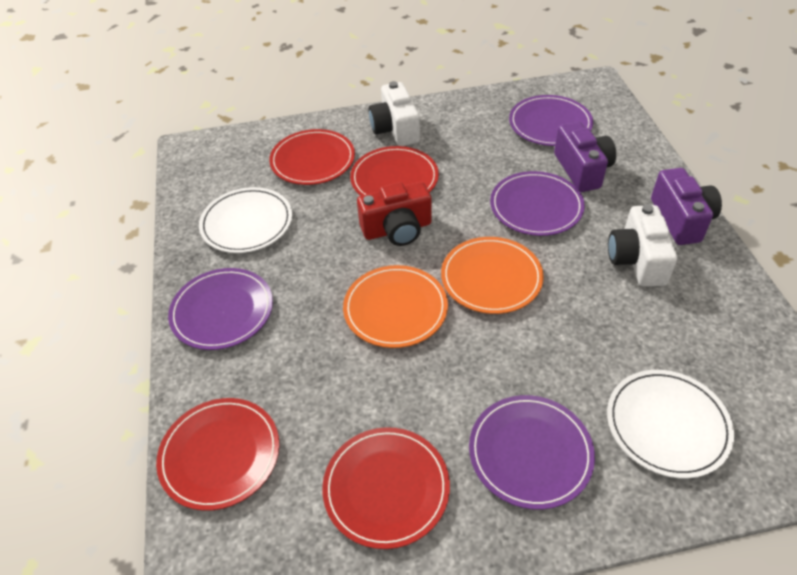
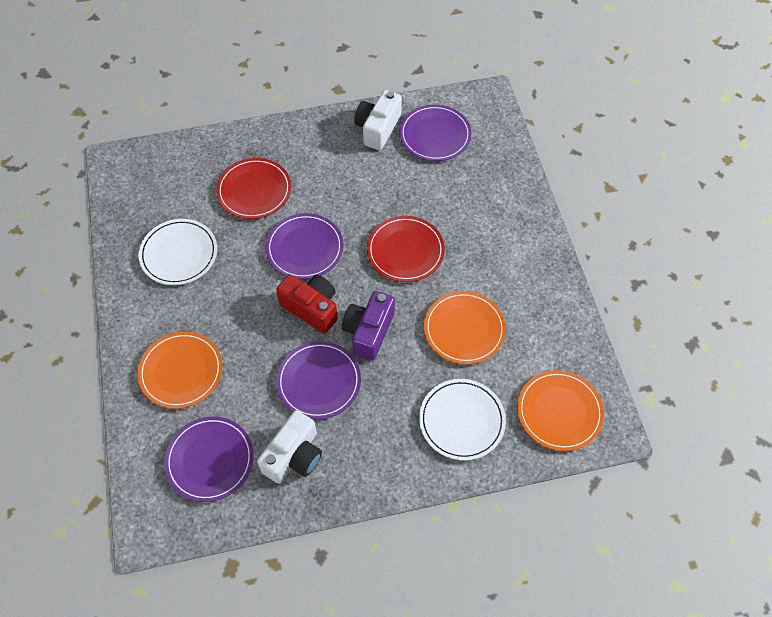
orange plate: [343,265,448,348] [441,237,544,314] = 2 -> [138,332,222,409] [424,291,506,364] [517,370,604,451] = 3
purple camera: [554,121,616,192] [651,168,722,245] = 2 -> [342,291,395,361] = 1
red plate: [156,398,279,511] [269,129,355,185] [322,427,450,549] [350,146,439,196] = 4 -> [216,158,291,219] [367,216,445,282] = 2

